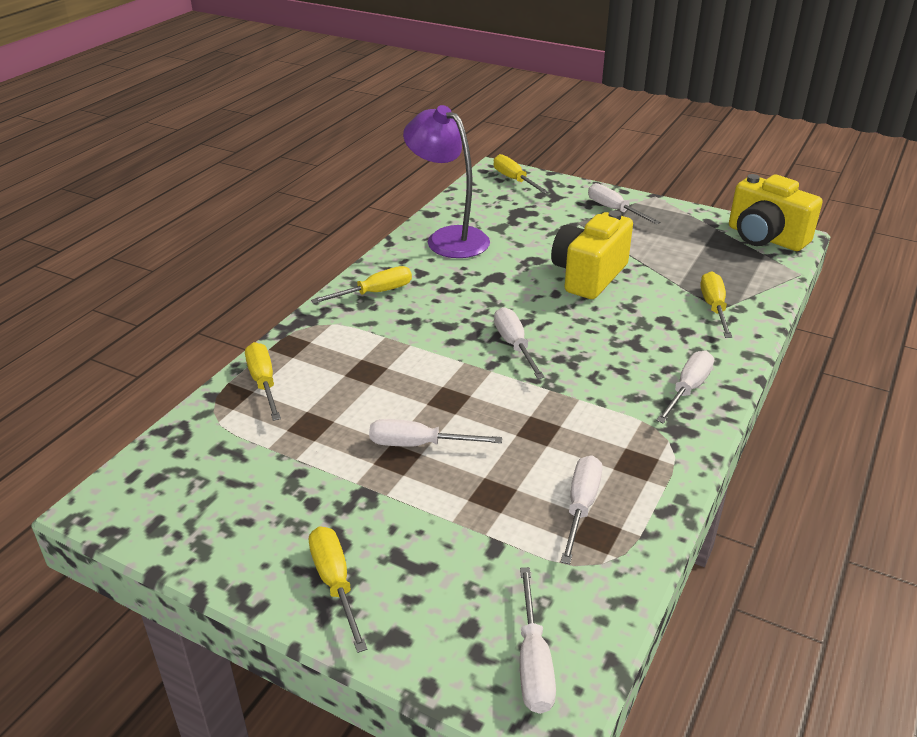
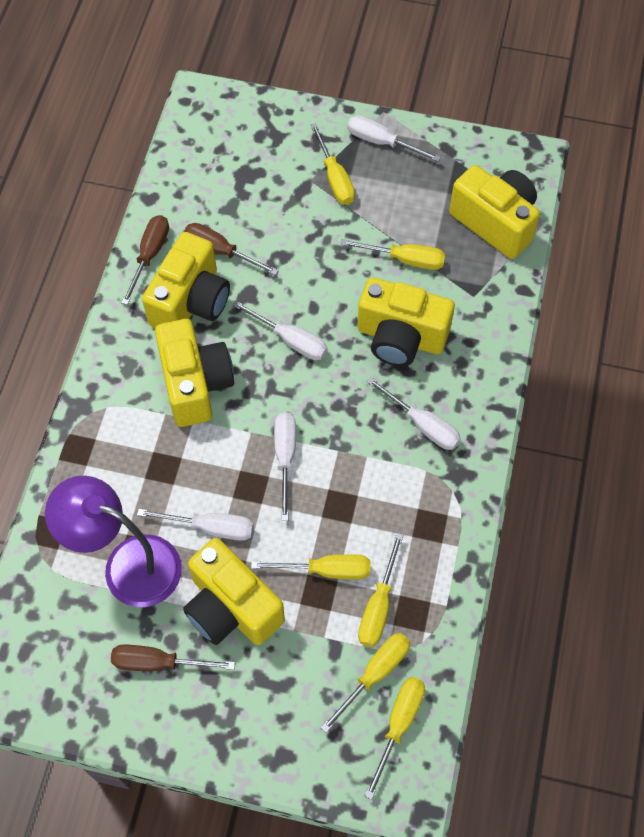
brown screwdriver: none = 0 -> [111,644,235,671] [121,215,169,305] [184,223,279,275] = 3
white screwdriver: [369,419,502,446] [494,307,545,379] [520,567,556,714] [561,455,602,564] [588,183,660,224] [656,351,714,424] = 6 -> [137,509,254,541] [232,301,328,360] [274,412,296,521] [348,115,441,162] [366,377,461,450] = 5
yellow camera: [551,211,633,299] [729,174,823,251] = 2 -> [142,232,230,328] [155,319,234,427] [183,538,285,645] [357,277,455,366] [449,165,540,259] = 5
yellow screwdriver: [245,342,281,421] [309,526,367,653] [311,266,412,304] [494,154,548,194] [700,272,732,338] = 5 -> [251,554,371,580] [311,123,355,205] [320,633,410,733] [340,239,445,270] [358,533,403,647] [365,677,425,800] = 6

